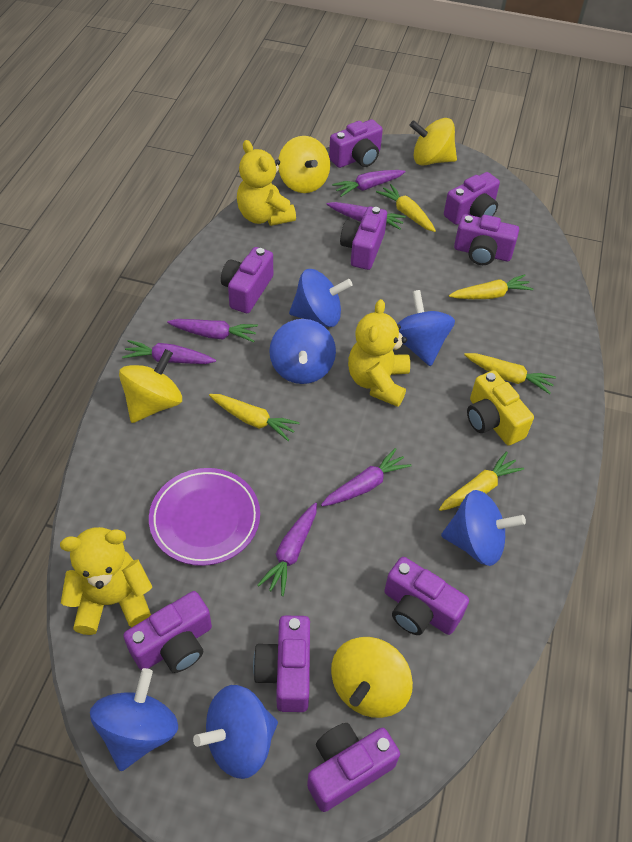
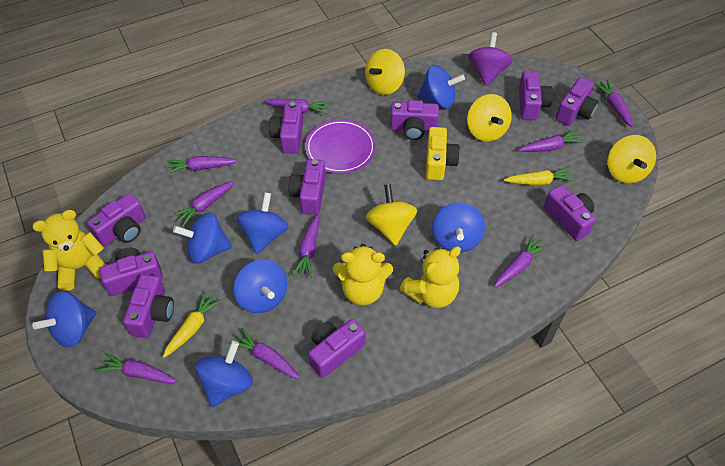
blue spinning top: [90,668,178,771] [193,685,278,779] [269,319,336,384] [289,269,353,327] [397,290,455,366] [441,490,526,566] = 6 -> [32,291,97,348] [173,213,232,264] [195,341,253,407] [234,259,287,313] [236,192,288,254] [417,65,465,109] [432,202,485,253] = 7
purple camera: [123,591,212,673] [221,247,273,313] [253,616,310,712] [307,723,400,812] [329,119,383,168] [340,207,387,270] [384,557,469,635] [444,172,500,225] [454,214,519,265] = 9 -> [87,193,146,247] [99,248,163,296] [123,274,174,338] [269,102,303,154] [288,159,326,215] [308,319,365,378] [390,100,439,140] [519,71,553,120] [544,185,596,241] [555,77,599,126] = 10
purple carrot: [122,340,216,364] [167,319,258,342] [258,503,317,596] [321,448,411,506] [327,202,406,230] [332,170,406,197] = 6 -> [96,352,178,384] [167,156,237,174] [172,181,235,227] [229,328,300,379] [264,99,330,115] [292,215,319,278] [494,235,549,287] [518,129,584,152] [594,80,633,127] = 9
purple spinning top: none = 0 -> [468,32,513,86] = 1
yellow carrot: [209,394,300,441] [376,184,436,232] [439,451,524,511] [449,274,533,299] [464,353,556,394] = 5 -> [163,291,222,358] [504,167,575,185] = 2

